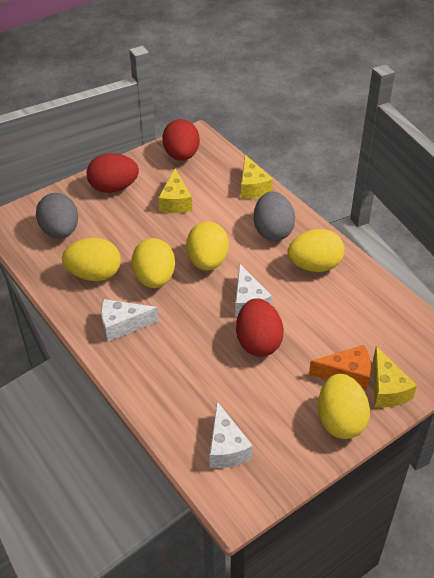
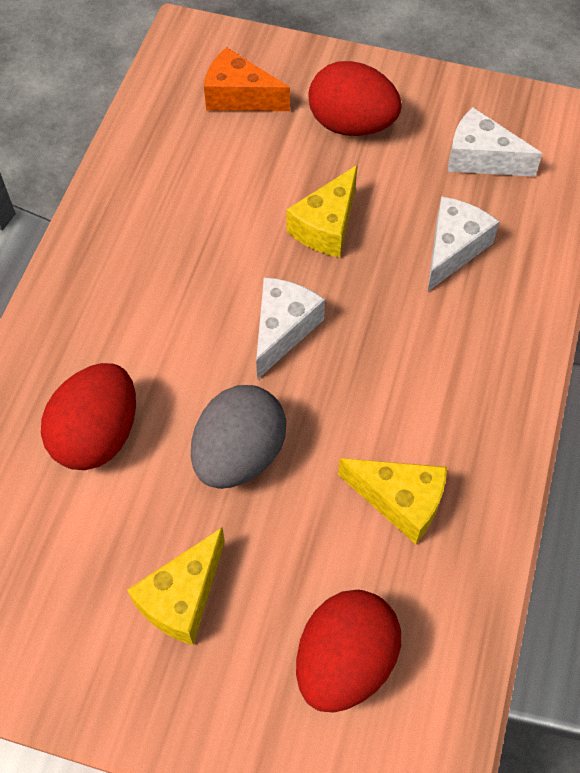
grey egg: [36,193,78,239] [254,192,295,241] = 2 -> [191,385,286,489] = 1
yellow egg: [62,238,121,281] [132,238,175,288] [186,221,229,271] [288,229,345,272] [318,374,370,439] = 5 -> none = 0

